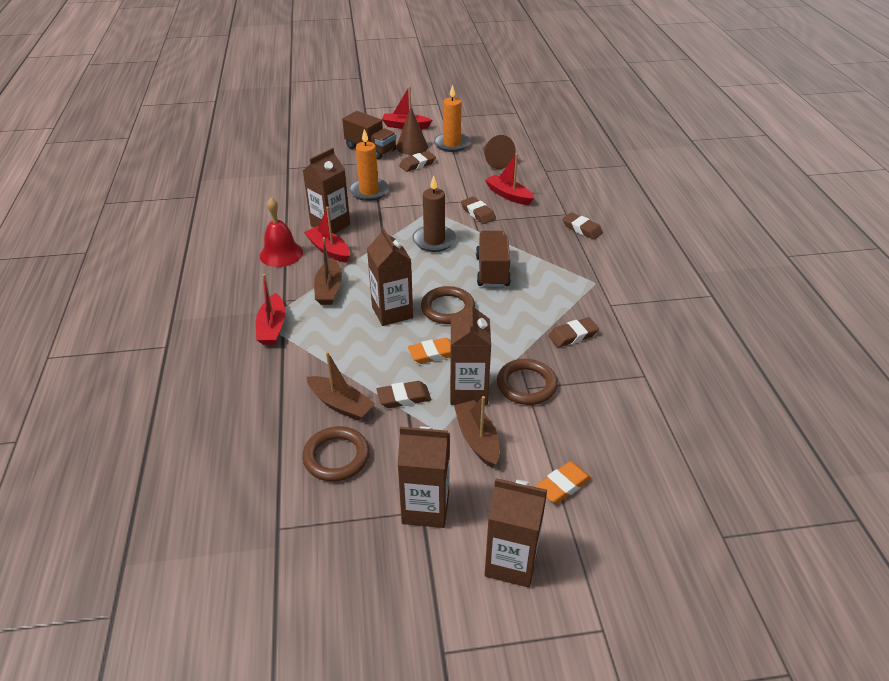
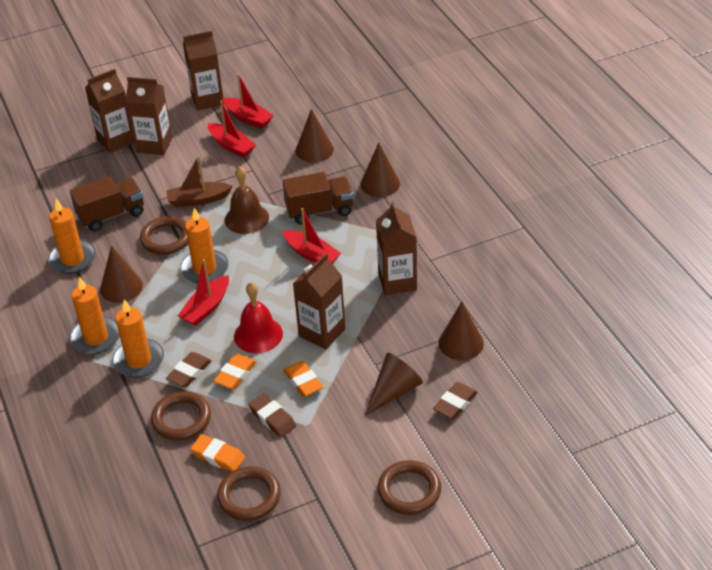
brown bell: none = 0 -> [225,166,269,234] = 1
brown boat: [307,351,375,421] [314,237,342,305] [454,396,500,468] = 3 -> [166,156,233,207] = 1
brown candle: [412,175,456,252] = 1 -> none = 0
brown cone: [396,107,428,155] [483,135,516,169] = 2 -> [100,246,143,303] [296,109,334,162] [360,142,400,197] [365,353,423,416] [438,302,484,360] = 5
brown eraser: [376,381,431,408] [399,151,436,172] [461,197,496,224] [548,317,599,348] [562,212,603,239] = 5 -> [166,352,212,388] [248,393,296,437] [433,382,478,419] = 3
brown ring: [302,426,370,482] [421,286,475,324] [497,359,558,405] = 3 -> [140,216,188,255] [151,391,211,441] [217,466,281,521] [378,460,441,515] = 4
orange candle: [349,129,389,201] [434,85,470,152] = 2 -> [48,199,96,274] [70,277,120,354] [112,299,164,377] [180,208,229,283] = 4
orange eraser: [408,338,451,364] [536,461,591,503] = 2 -> [190,434,245,472] [213,353,257,389] [283,361,323,397] = 3

